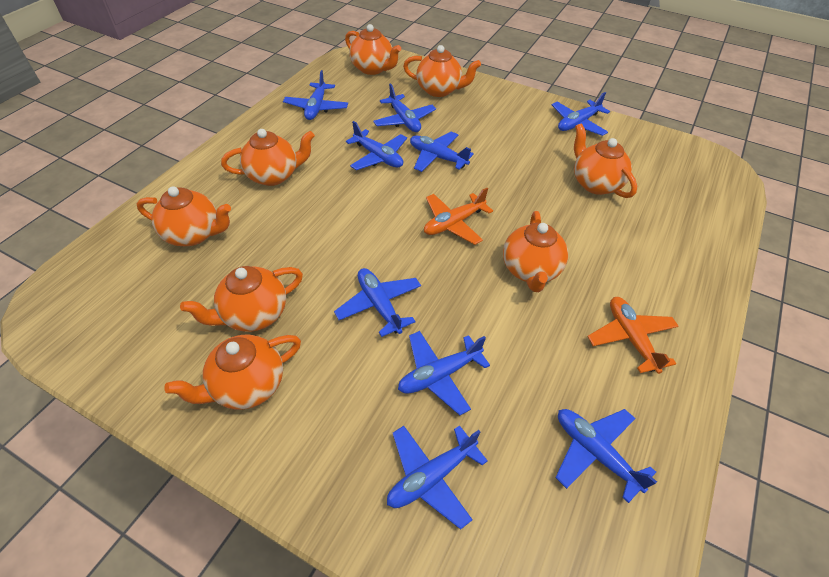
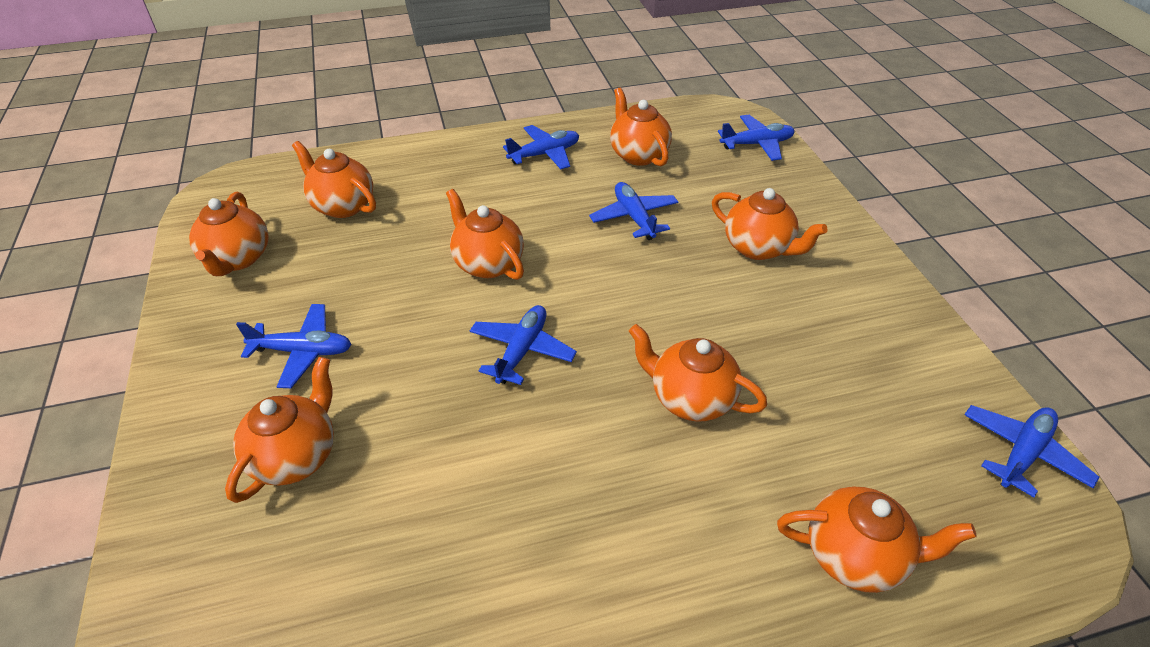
blue plane: [283,70,348,120] [334,268,421,337] [346,121,407,170] [373,83,436,132] [387,425,488,529] [398,331,490,415] [410,132,474,172] [552,92,610,136] [555,409,657,503] = 9 -> [236,304,352,388] [470,305,577,385] [503,125,579,169] [589,182,678,240] [718,115,795,161] [964,405,1099,497] = 6
orange plane: [424,188,493,245] [587,297,679,374] = 2 -> none = 0

